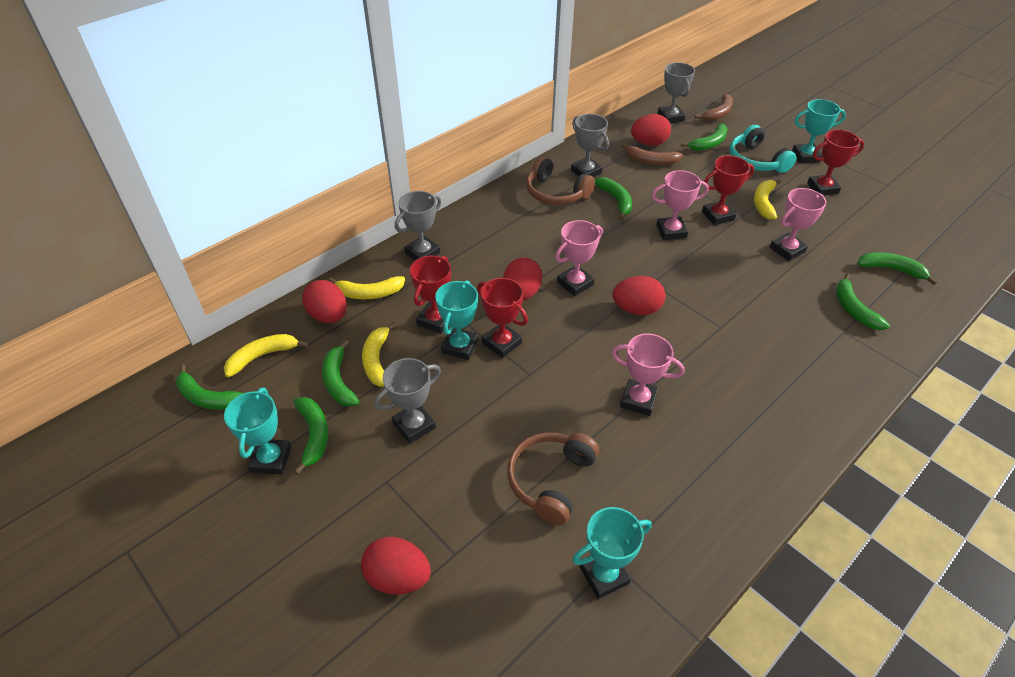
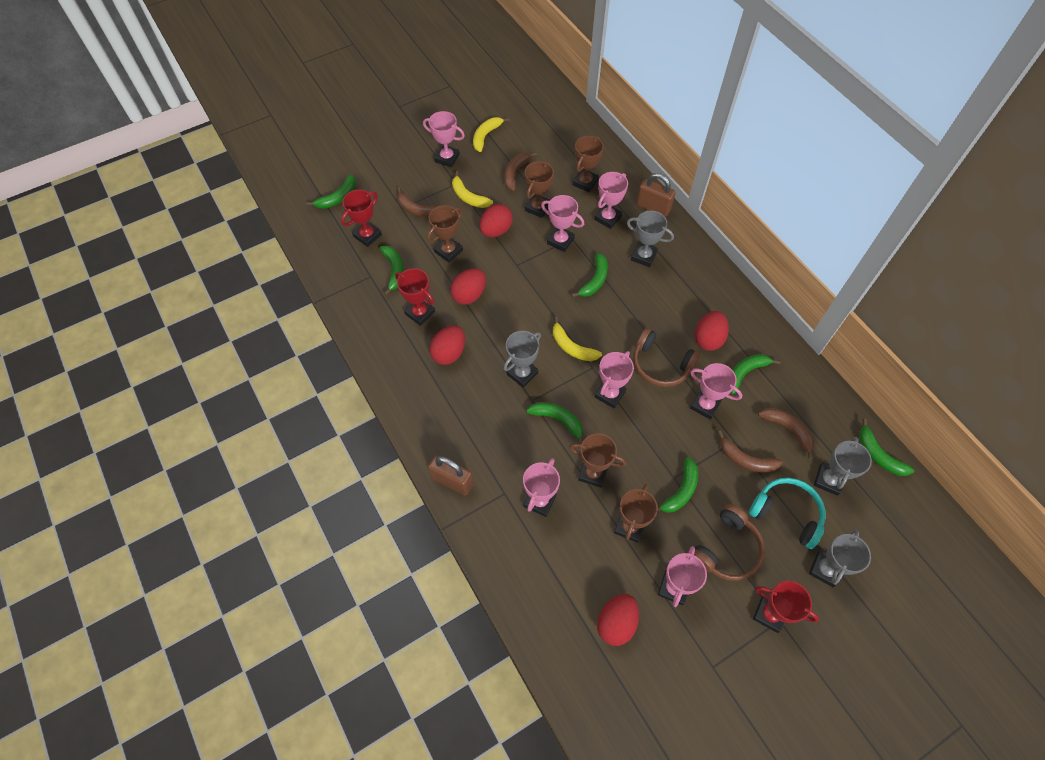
brown banana: [621,143,683,165] [694,94,733,121] = 2 -> [397,187,438,218] [504,152,537,191] [718,430,783,473] [758,408,814,460] = 4
brown padlock: none = 0 -> [428,455,474,496] [636,173,676,217] = 2
brown trophy: none = 0 -> [427,205,463,263] [525,161,554,218] [569,433,626,488] [572,136,604,192] [614,484,658,543] = 5
pink trophy: [555,220,603,296] [611,333,685,416] [652,170,709,240] [770,188,827,261] = 4 -> [423,111,465,167] [523,458,560,517] [541,195,584,252] [594,172,628,229] [595,351,634,409] [658,546,707,607] [690,363,742,420] = 7
red trophy: [410,255,451,334] [477,278,528,358] [702,155,754,225] [807,129,864,196] = 4 -> [341,190,382,247] [395,268,435,326] [753,581,819,633] = 3
turquoise trophy: [224,388,291,474] [435,280,478,360] [572,507,652,599] [792,99,846,163] = 4 -> none = 0
yellow banana: [224,334,308,377] [329,276,405,299] [362,322,396,387] [754,179,782,220] = 4 -> [452,171,493,208] [473,117,509,152] [553,317,602,361] = 3

